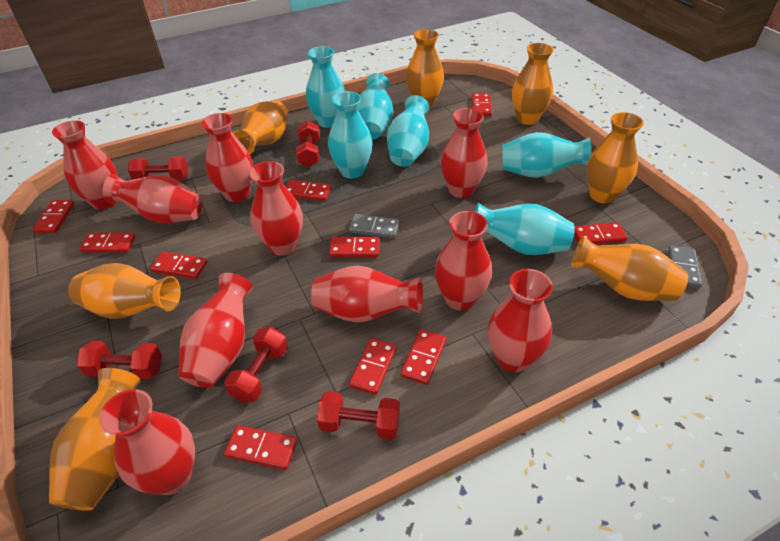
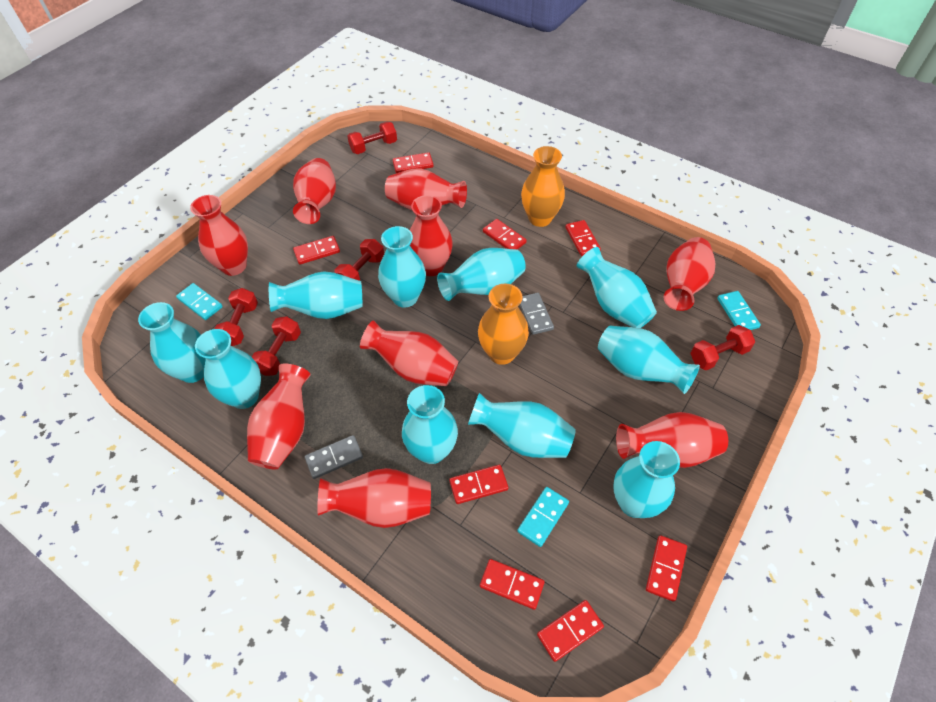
orange vase: [49,368,141,511] [68,263,181,319] [232,101,288,154] [406,29,444,108] [512,43,554,125] [571,236,688,301] [587,112,644,204] = 7 -> [478,284,529,365] [521,146,565,227] = 2
red domino: [32,200,75,233] [79,233,135,253] [150,252,207,279] [224,425,297,470] [286,180,331,201] [329,237,380,257] [349,338,397,395] [400,329,446,385] [472,93,492,116] [574,222,628,245] = 10 -> [293,236,340,265] [393,152,434,173] [449,465,508,504] [480,559,545,610] [483,219,527,250] [537,600,604,662] [565,220,601,256] [646,535,687,602] = 8
red vase: [52,120,118,210] [99,389,195,495] [103,174,202,223] [179,273,253,388] [201,113,253,202] [249,161,303,256] [311,265,423,322] [435,211,492,311] [441,108,488,198] [488,269,553,373] = 10 -> [190,195,248,276] [247,363,311,469] [293,158,336,224] [317,468,431,528] [360,320,458,386] [385,168,467,210] [410,195,453,276] [616,412,728,468] [664,237,715,311] = 9
turquoise domino: none = 0 -> [176,283,223,320] [517,487,569,547] [717,291,761,330] = 3
turquoise vase: [306,46,345,128] [328,91,373,179] [358,73,393,140] [387,95,429,167] [475,203,575,255] [502,132,591,178] = 6 -> [138,302,206,383] [195,329,261,409] [269,271,362,319] [378,226,426,308] [402,385,458,464] [437,248,526,301] [468,393,576,458] [577,247,657,328] [598,326,700,394] [614,441,680,518] = 10

